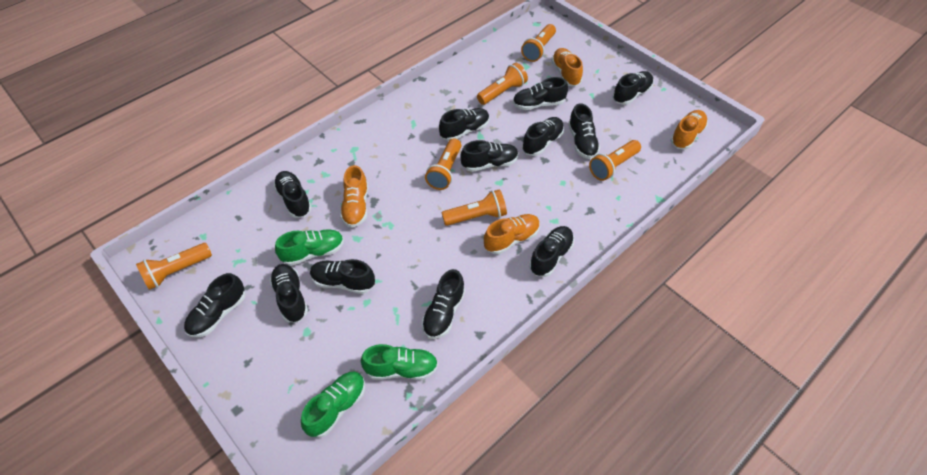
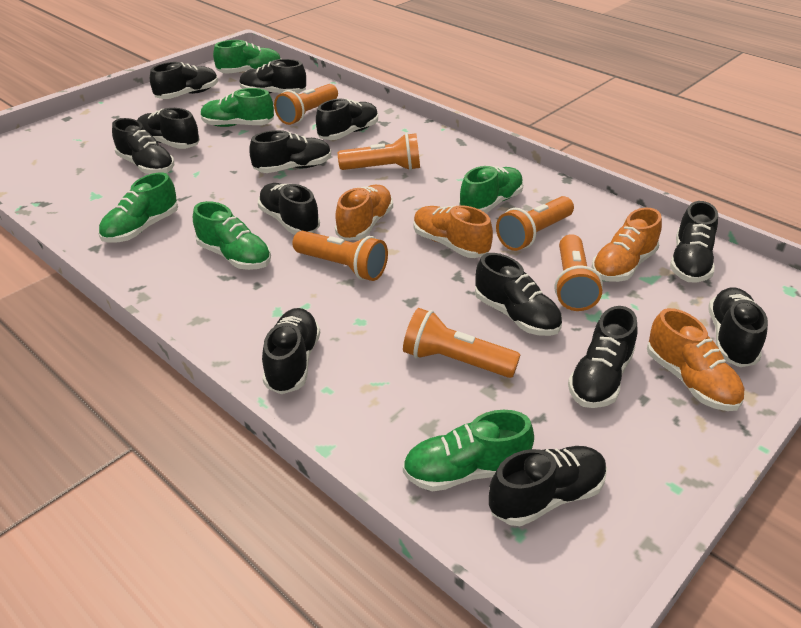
black shoe: [184,273,246,337] [269,264,308,322] [273,171,312,218] [310,259,375,294] [422,269,465,339] [439,108,490,141] [461,140,518,172] [513,77,568,110] [522,117,564,156] [529,226,574,277] [568,103,600,159] [612,71,654,105] = 12 -> [112,118,174,174] [137,108,200,149] [150,62,218,99] [239,59,306,94] [249,130,331,173] [258,183,320,235] [262,308,320,394] [316,99,378,140] [475,253,562,336] [489,446,607,526] [568,306,638,408] [670,201,718,282] [708,287,768,367] = 13
green shoe: [275,229,344,266] [301,372,365,438] [361,344,438,380] = 3 -> [98,172,178,243] [193,201,271,270] [201,88,274,127] [213,40,281,74] [403,410,534,491] [459,166,524,213] = 6

